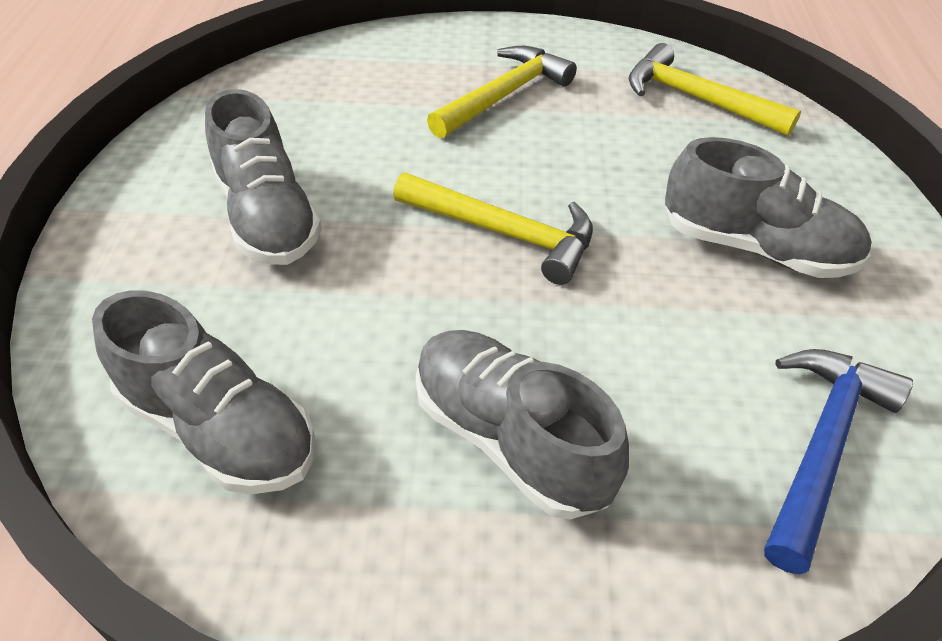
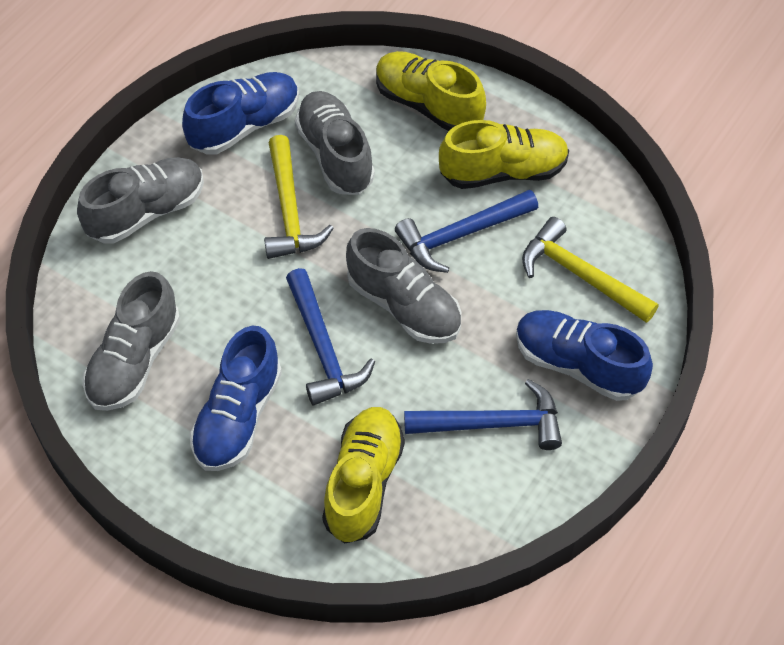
blue hammer: [764,349,913,574] = 1 -> [286,268,375,406] [395,190,538,273] [404,379,562,450] = 3
blue shoe: none = 0 -> [182,72,299,155] [190,326,282,471] [516,310,653,401] = 3
yellow hammer: [393,173,593,285] [427,46,577,138] [628,43,801,136] = 3 -> [264,135,334,259] [522,217,659,323] = 2
yellow shoe: none = 0 -> [322,407,405,544] [376,51,486,131] [439,120,569,189] = 3

